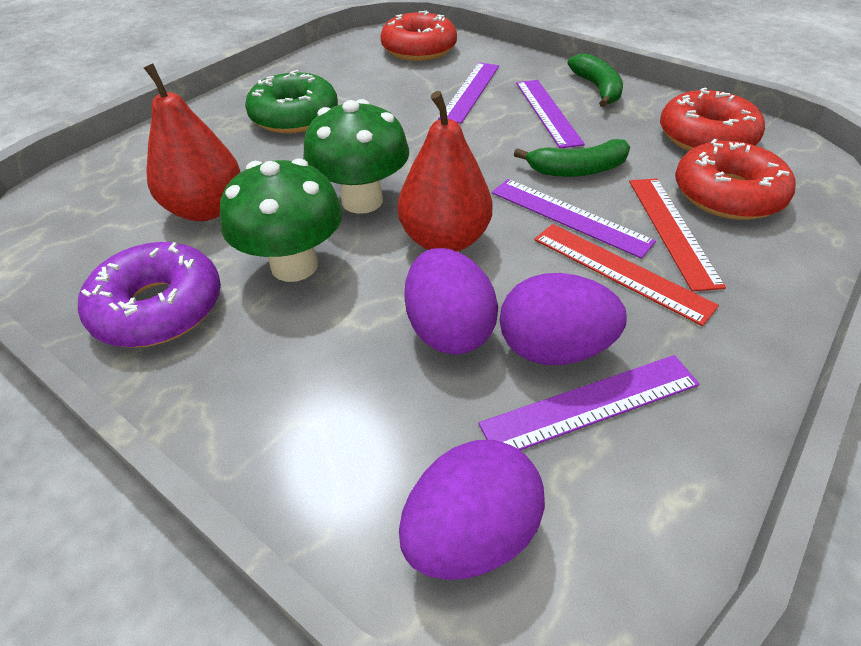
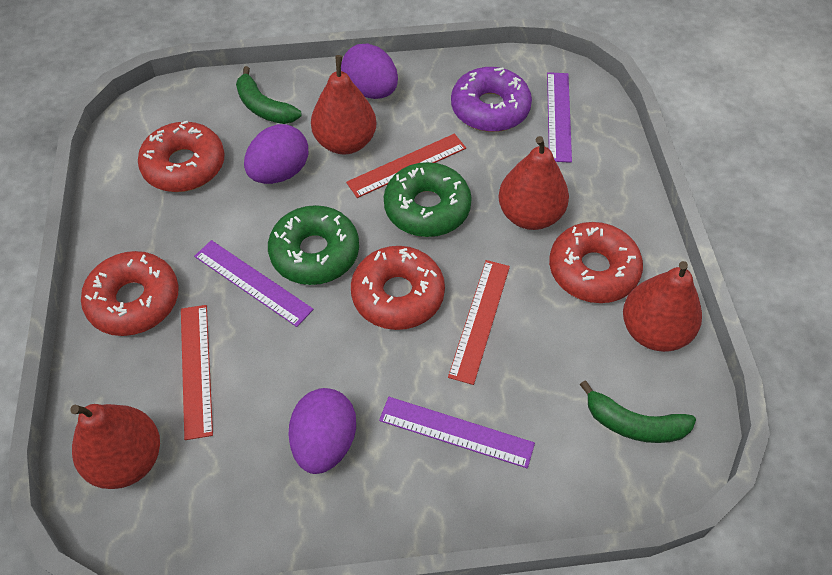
green donut: [245,70,338,133] = 1 -> [268,205,359,285] [384,162,472,237] = 2
green mushroom: [220,158,343,282] [303,99,409,214] = 2 -> none = 0
purple ruler: [438,63,499,124] [479,355,700,450] [492,179,656,259] [516,80,585,149] = 4 -> [194,240,314,327] [379,397,535,468] [547,72,572,163] = 3
red donut: [380,11,457,61] [660,87,765,151] [675,139,796,220] = 3 -> [81,251,179,336] [138,121,225,192] [351,246,445,330] [549,222,643,303] = 4
red pear: [144,63,241,221] [398,91,492,252] = 2 -> [70,404,160,489] [311,55,376,155] [498,136,569,230] [623,261,702,352] = 4
red ruler: [534,224,719,326] [629,178,726,292] = 2 -> [181,305,213,440] [346,134,466,198] [448,260,510,385] = 3

